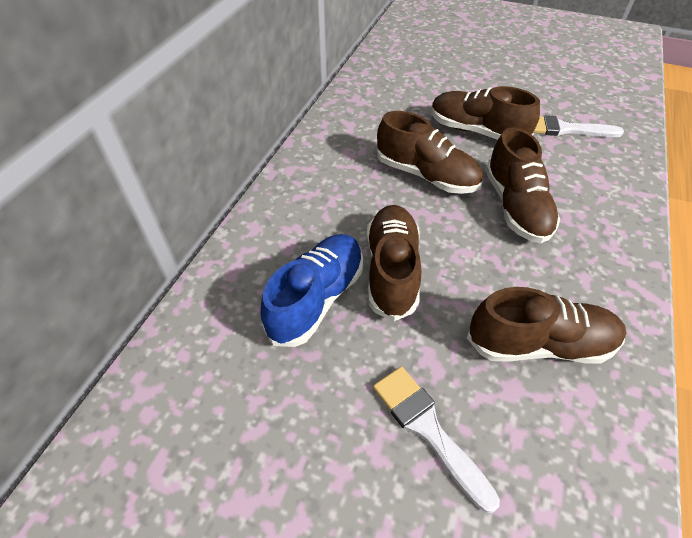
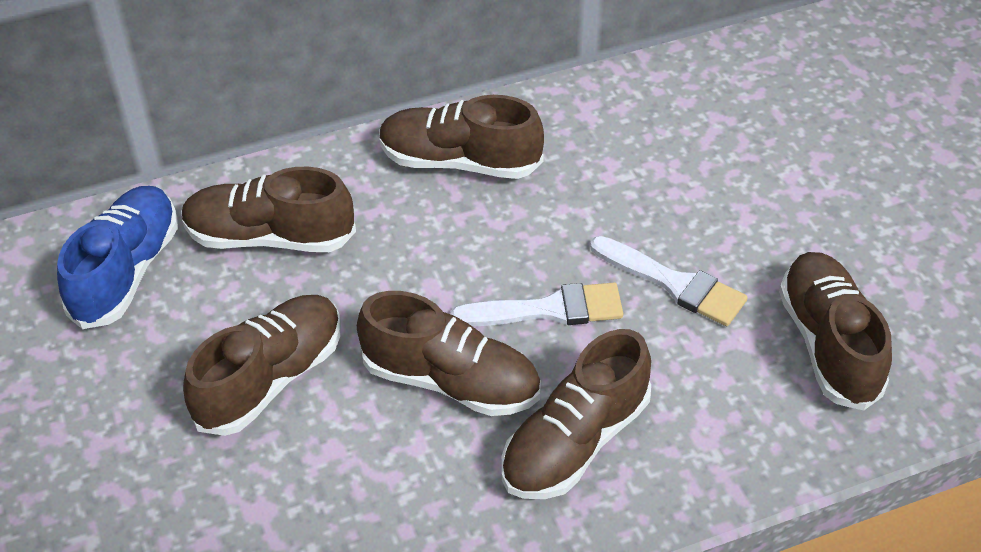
brown shoe: [366,205,421,321] [377,111,483,194] [431,86,540,140] [467,287,626,364] [485,127,560,243] = 5 -> [181,167,356,252] [183,295,341,436] [357,291,540,416] [379,95,544,179] [502,329,651,499] [779,252,892,411] = 6

